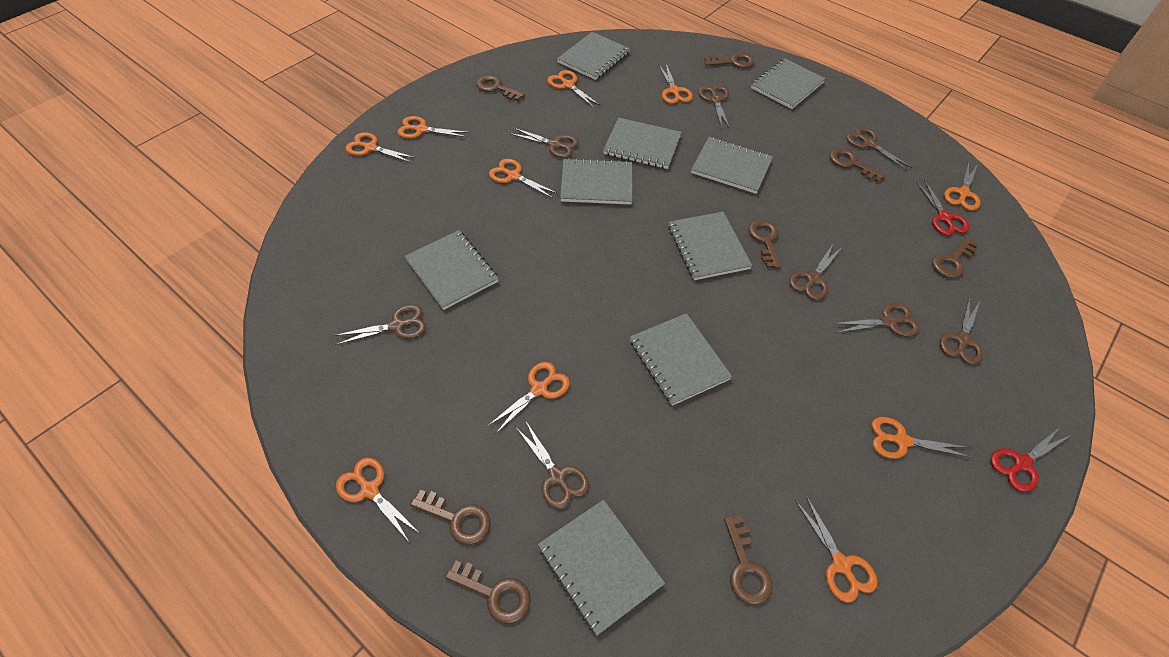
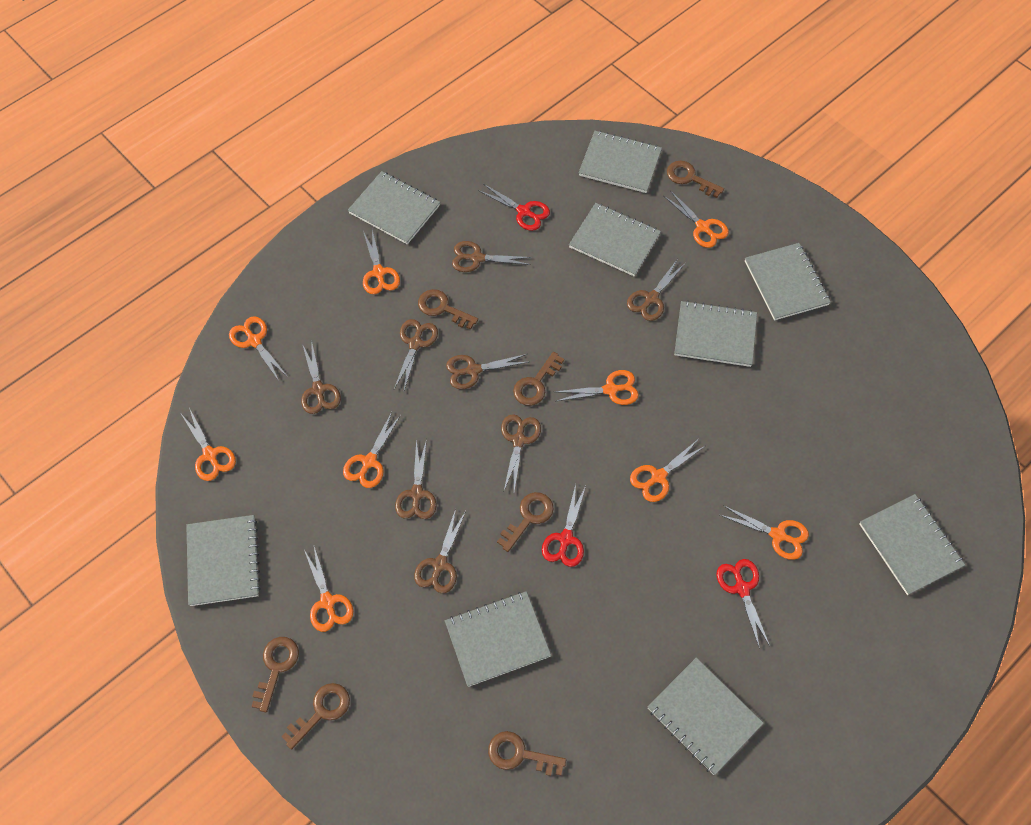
brown key: [410,490,491,545] [445,561,531,624] [476,75,525,101] [704,53,754,68] [724,516,773,605] [749,220,781,268] [829,148,885,182] [932,237,979,278] = 8 -> [251,637,299,712] [281,683,350,750] [418,289,478,330] [488,731,566,776] [497,492,554,552] [513,352,564,406] [667,161,724,198] = 7
orange scissors: [336,458,419,542] [345,132,416,163] [397,116,470,139] [488,362,570,433] [489,159,558,198] [547,70,599,108] [658,64,693,104] [795,495,878,603] [871,417,973,459] [944,162,981,211] = 10 -> [181,408,236,481] [229,316,288,381] [304,546,353,632] [343,412,401,488] [363,230,400,294] [555,370,639,405] [630,440,705,502] [664,190,729,248] [720,505,809,560] = 9
red scissors: [916,180,970,235] [990,427,1071,492] = 2 -> [478,184,550,231] [542,484,586,567] [716,559,770,649] = 3

